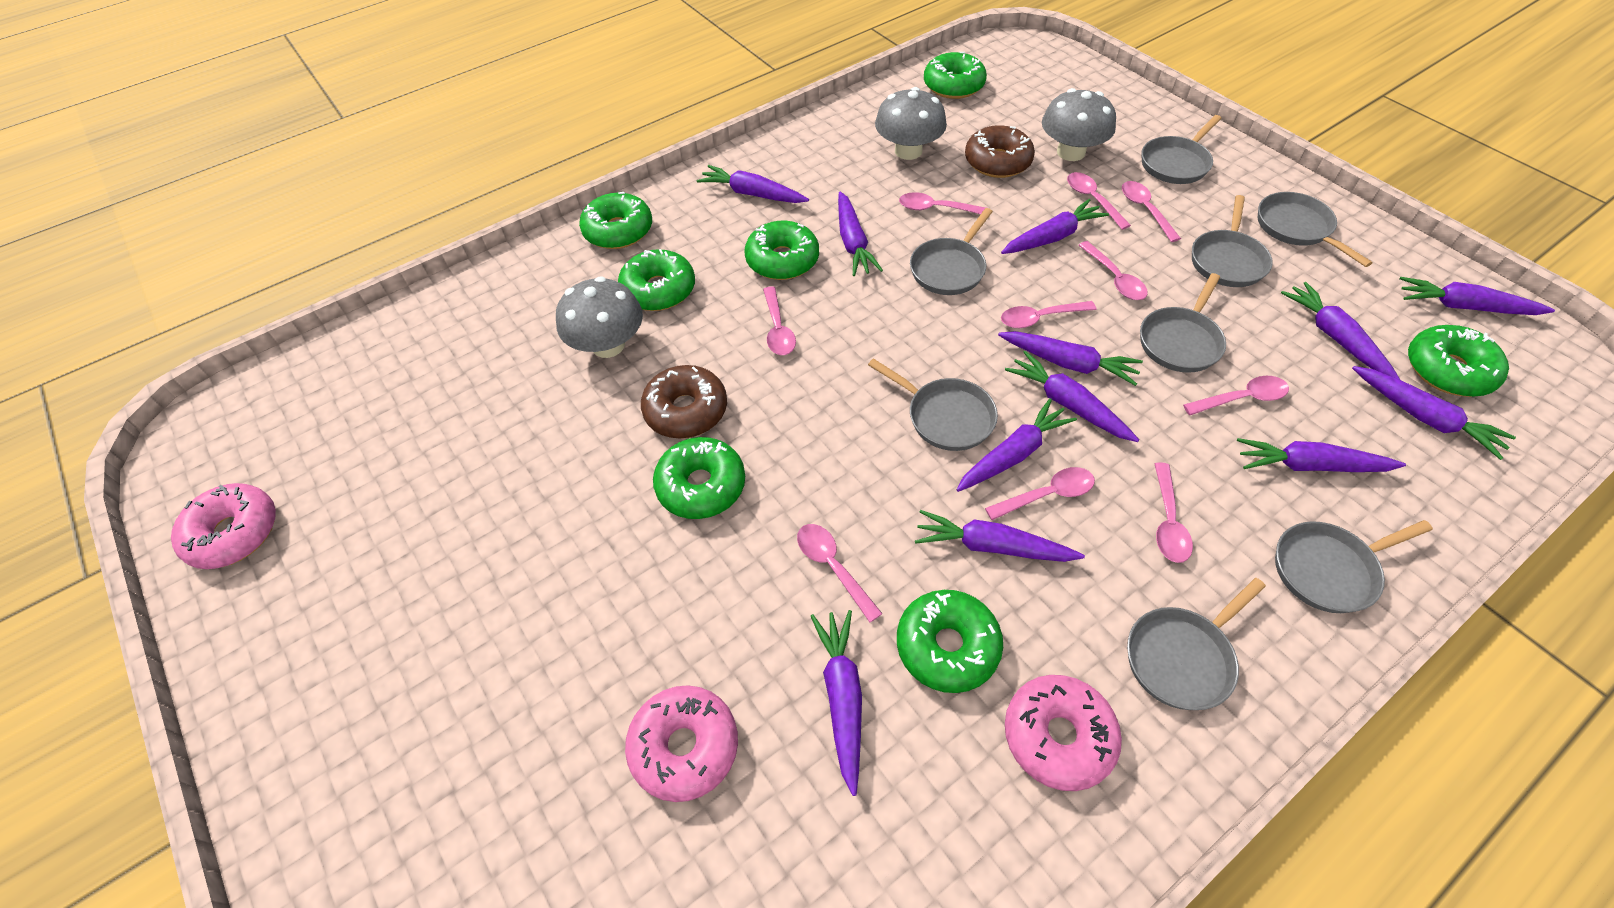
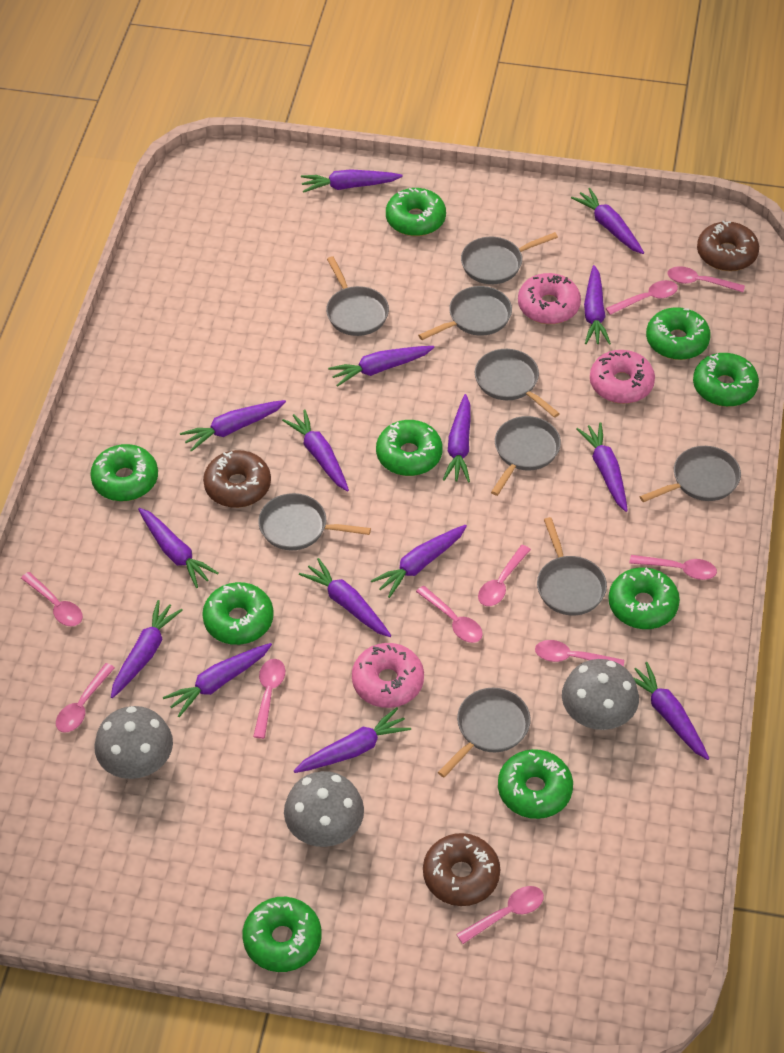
brown donut: [641,365,727,439] [965,125,1035,178] = 2 -> [203,450,271,508] [423,833,500,906] [697,221,759,271] = 3
green donut: [579,192,652,249] [618,249,695,311] [653,437,745,519] [744,221,819,280] [897,590,1003,693] [924,52,987,99] [1408,325,1509,397] = 7 -> [90,444,158,501] [202,582,274,645] [243,897,322,972] [376,420,443,476] [386,188,446,236] [498,749,573,819] [609,567,680,629] [646,307,711,360] [693,353,759,407] = 9
grey pan: [868,358,998,451] [910,208,993,295] [1127,578,1266,710] [1140,273,1226,373] [1141,115,1222,184] [1192,195,1273,287] [1258,192,1373,267] [1275,520,1433,613] = 8 -> [258,493,371,550] [326,256,389,336] [418,286,512,340] [438,688,531,777] [461,232,558,284] [475,349,560,418] [491,416,561,496] [537,517,607,615] [640,446,741,502] = 9
purple carrot: [697,165,809,203] [811,610,862,796] [838,192,883,276] [915,510,1085,562] [956,398,1077,492] [998,331,1143,386] [1001,199,1109,254] [1005,351,1139,442] [1237,438,1406,472] [1281,282,1400,380] [1352,366,1516,460] [1400,277,1555,315] = 12 -> [111,600,182,698] [138,508,219,588] [163,643,272,717] [180,400,286,452] [282,409,349,491] [294,708,411,773] [299,558,391,637] [301,169,403,193] [328,346,435,387] [371,525,467,598] [443,394,471,482] [571,188,644,254] [576,422,628,512] [584,265,611,345] [633,662,710,760] = 15

